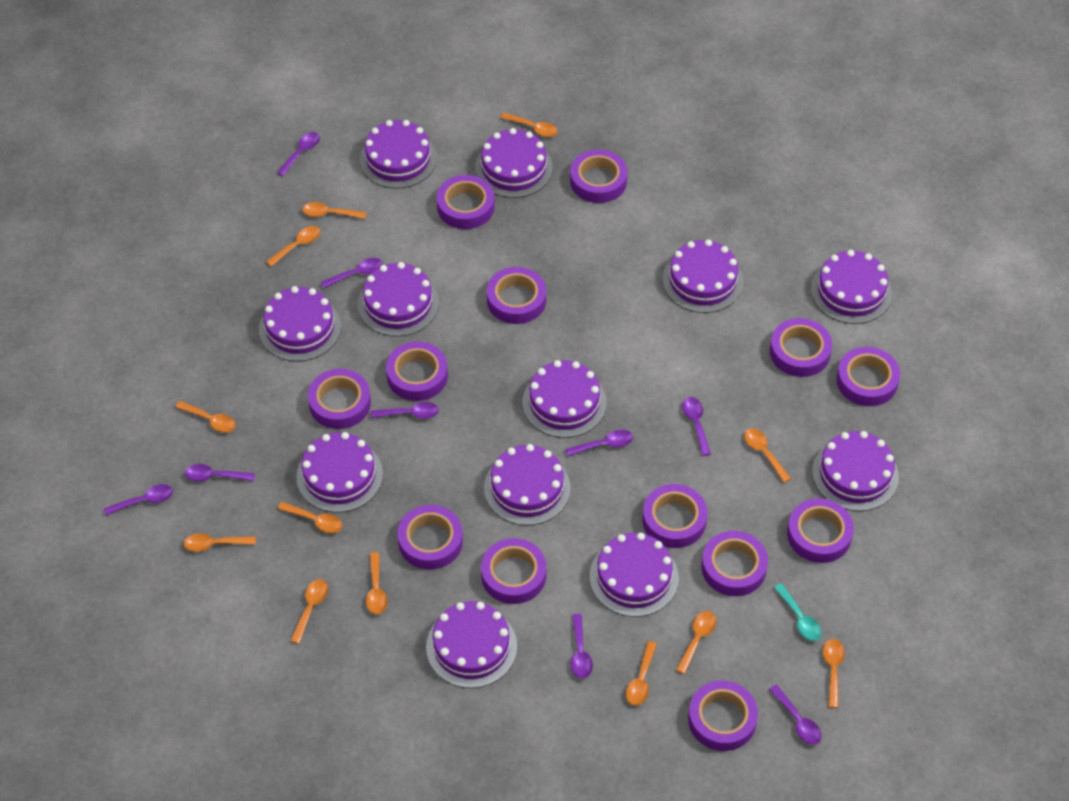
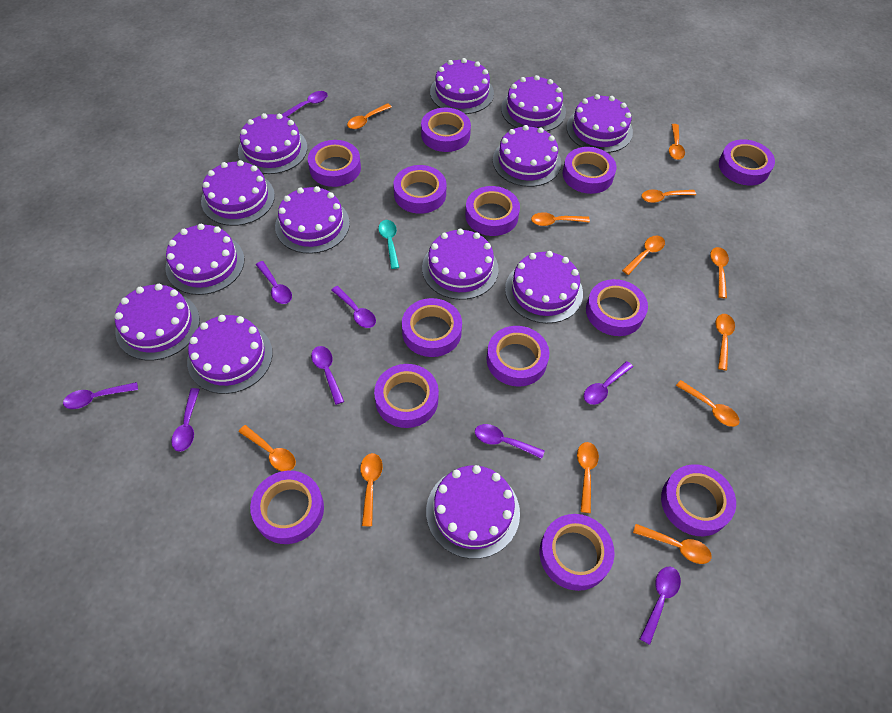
purple cake: [259,286,341,361] [296,432,383,513] [358,262,439,337] [360,120,437,189] [426,601,517,688] [475,128,553,198] [484,444,571,525] [522,360,606,438] [590,533,679,617] [663,239,743,313] [811,250,892,324] [812,431,899,511] = 12 -> [115,284,200,360] [165,224,244,295] [187,315,273,394] [201,160,275,226] [238,113,307,174] [275,186,350,254] [422,229,499,300] [426,465,520,559] [430,58,494,114] [493,125,561,187] [501,75,566,131] [505,251,583,323] [566,94,633,153] = 13

